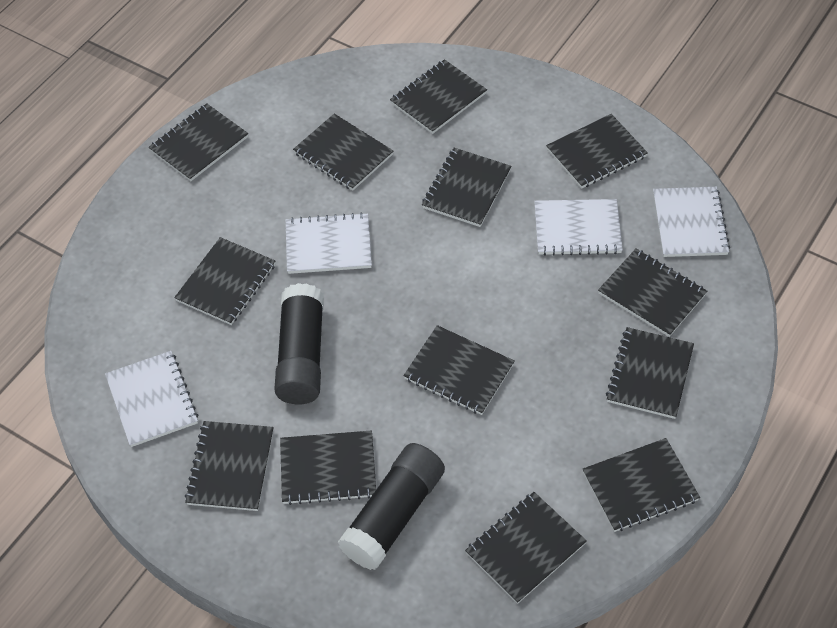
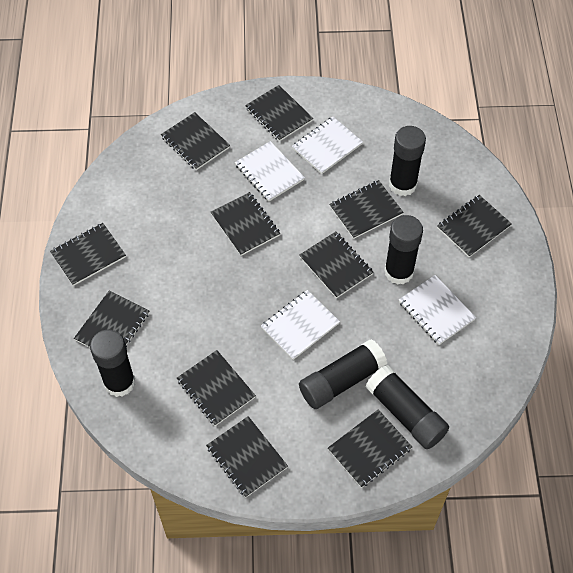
black glue stick: [274,283,324,404] [338,443,445,570] = 2 -> [90,330,135,397] [299,339,387,409] [365,365,449,449] [384,215,423,285] [389,126,426,196] = 5
black notebook: [149,103,248,181] [174,237,275,325] [185,421,274,511] [280,430,376,505] [293,114,393,191] [390,59,487,134] [403,325,515,415] [422,148,512,227] [465,492,587,604] [546,114,648,189] [582,438,700,532] [598,249,707,337] [606,327,694,419] = 13 -> [50,223,126,286] [74,290,149,348] [161,112,230,170] [177,350,256,426] [206,416,288,497] [211,192,280,256] [245,85,313,142] [299,232,374,298] [328,409,412,488] [329,180,403,239] [437,195,512,257] = 11

